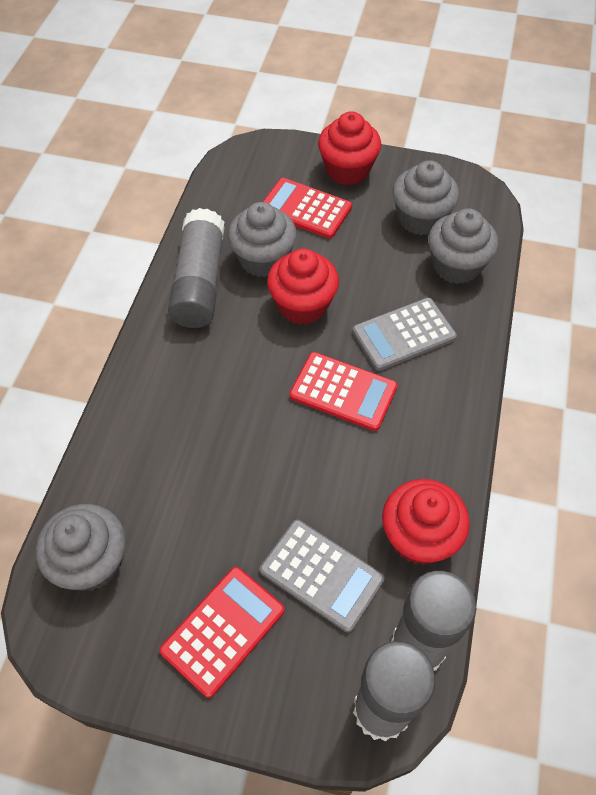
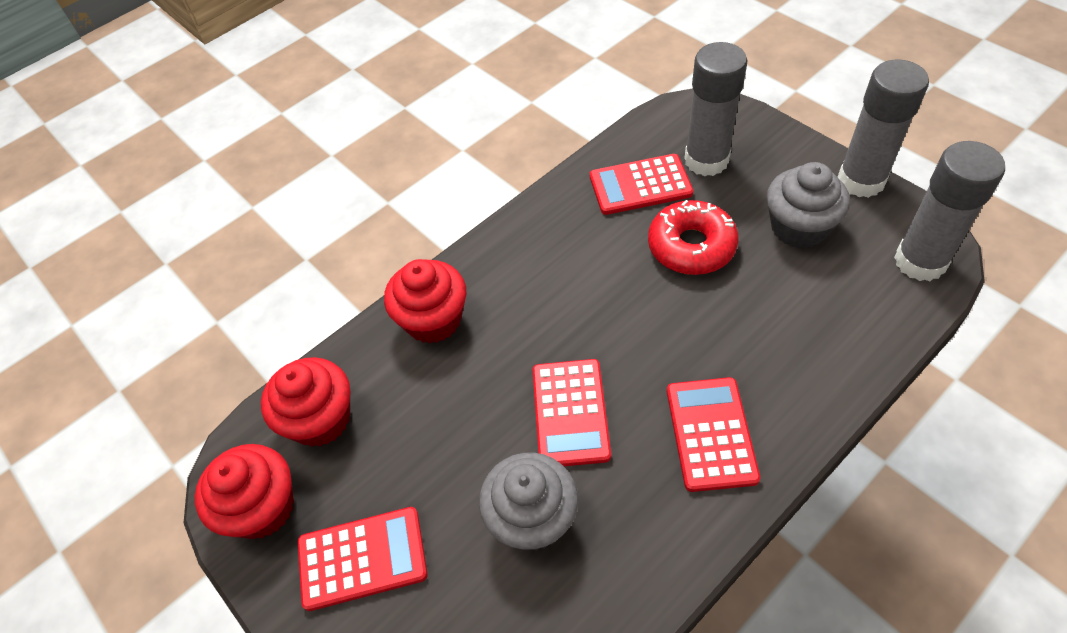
grey calculator: [260,520,384,632] [352,298,457,371] = 2 -> none = 0
grey cupcake: [36,504,126,591] [228,202,297,277] [393,160,459,235] [429,208,498,284] = 4 -> [479,452,578,551] [767,162,850,248] = 2
red calculator: [160,567,284,698] [263,178,352,239] [289,352,398,431] = 3 -> [298,507,428,611] [533,359,611,466] [590,154,693,215] [667,377,760,492] = 4
red donut: none = 0 -> [648,200,738,275] = 1

